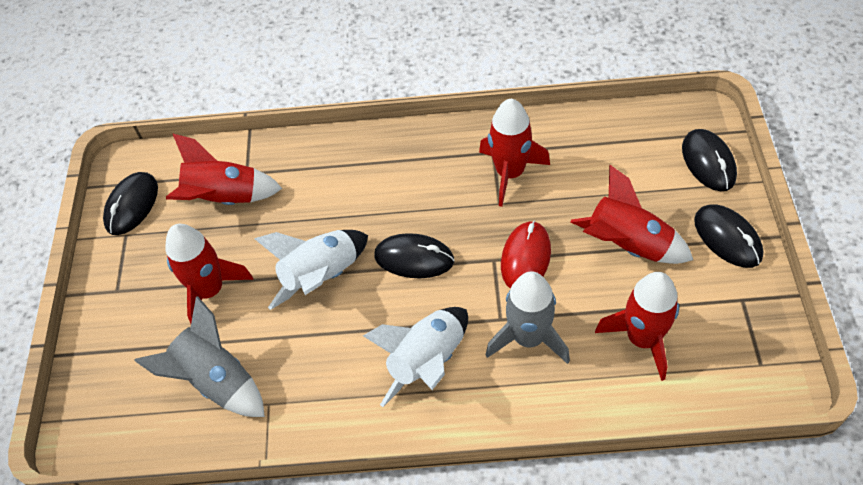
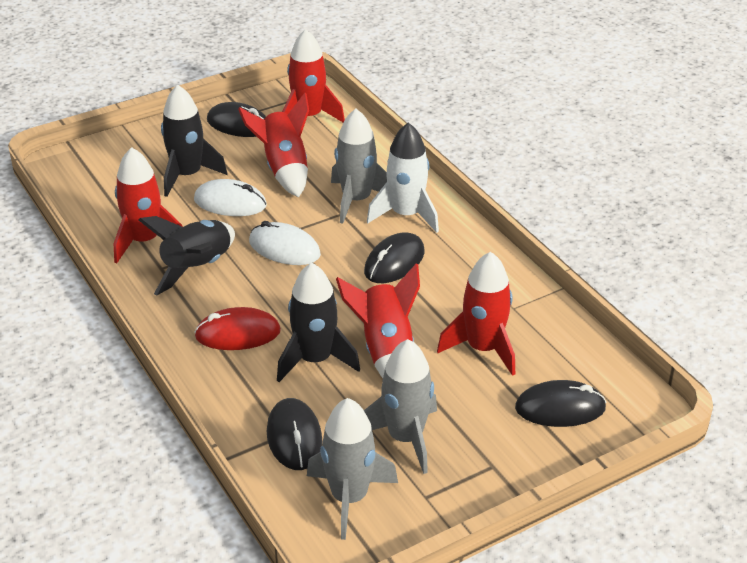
black rocket: none = 0 -> [139,216,235,296] [161,85,227,197] [277,262,360,382] = 3
grey rocket: [134,296,265,417] [486,271,570,364] = 2 -> [307,398,398,540] [331,109,387,224] [364,339,437,474] = 3
white mouse: none = 0 -> [194,179,267,216] [249,221,321,265] = 2
white rocket: [255,230,368,310] [363,307,468,407] = 2 -> [367,122,439,233] = 1

